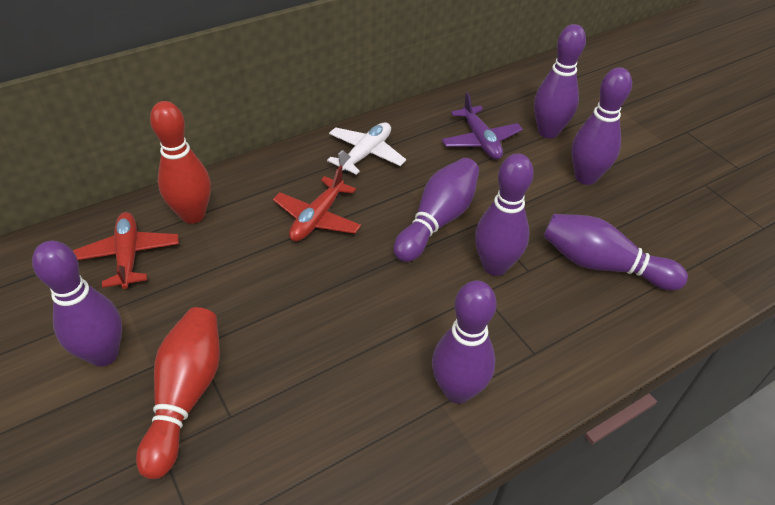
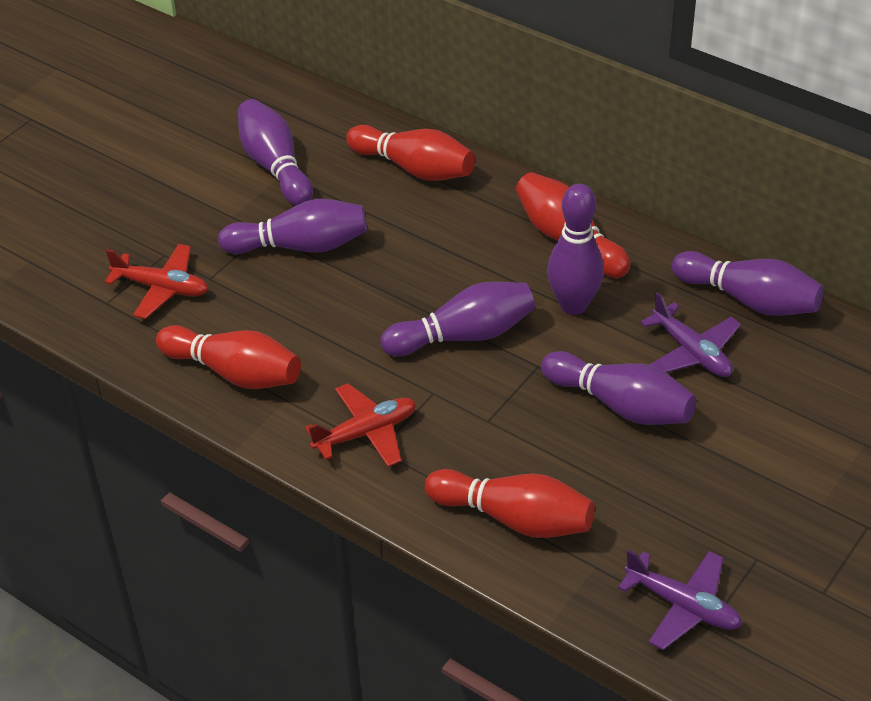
purple bowling pin: [32,241,122,366] [393,158,479,262] [432,280,497,404] [475,154,534,276] [534,24,586,139] [544,214,688,290] [571,67,632,185] = 7 -> [218,199,367,254] [238,99,313,206] [381,282,535,356] [541,351,696,425] [547,184,604,315] [672,251,824,316] = 6
purple plane: [442,92,523,159] = 1 -> [618,549,742,650] [641,292,741,377] = 2
red bowling pin: [136,307,220,479] [150,101,211,224] = 2 -> [156,325,301,389] [346,125,475,181] [425,469,595,538] [516,172,630,278] = 4
white plane: [327,122,406,175] = 1 -> none = 0

